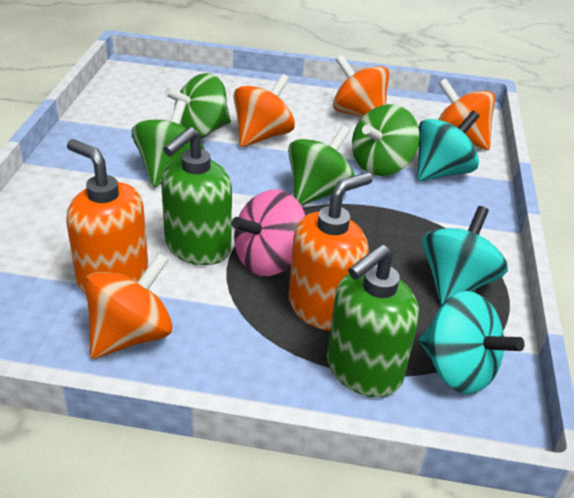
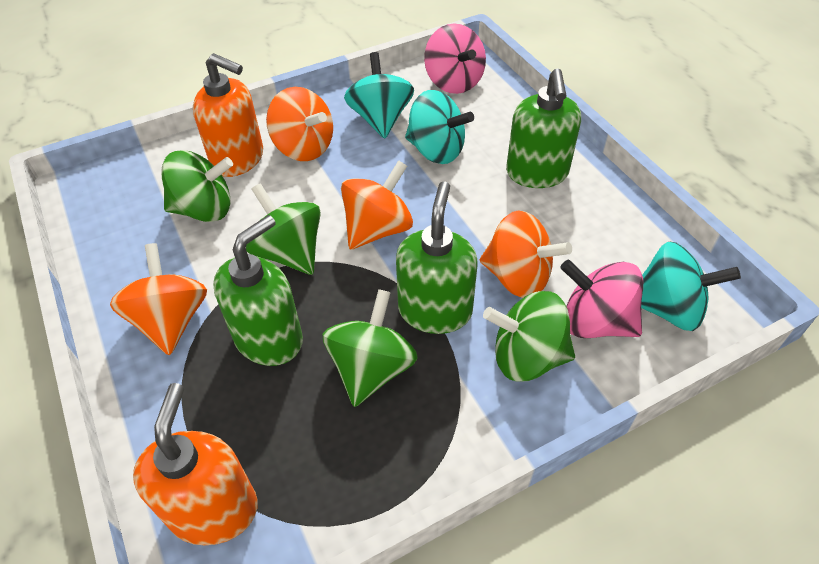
green soap dispenser: [161,127,232,265] [327,244,419,397] = 2 -> [213,215,303,366] [396,181,478,334] [506,68,581,188] = 3
pink spinning top: [232,189,305,276] = 1 -> [424,24,486,94] [560,260,643,338] = 2

